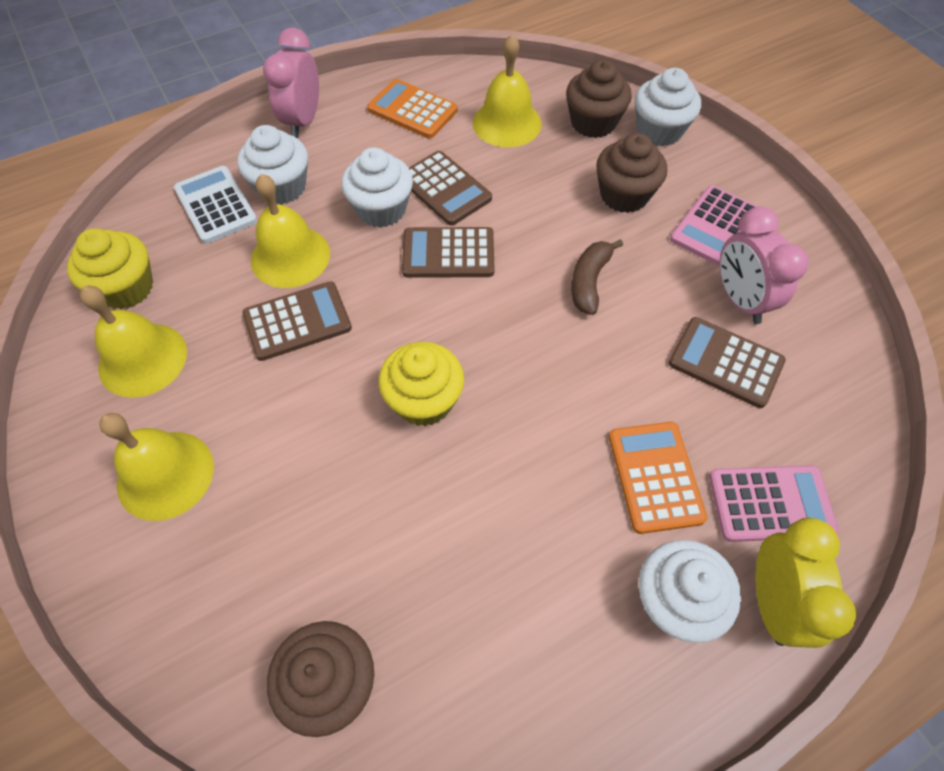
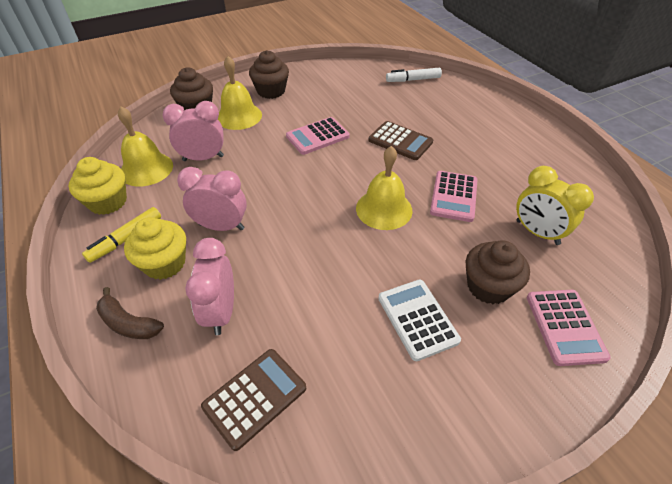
brown calculator: [243,281,352,361] [402,227,495,278] [409,151,492,226] [669,317,786,408] = 4 -> [201,349,306,451] [369,121,433,160] = 2
orange calculator: [367,79,458,139] [609,422,707,534] = 2 -> none = 0
pink calculator: [670,185,758,266] [709,465,839,542] = 2 -> [286,117,350,155] [430,171,478,222] [527,290,611,366] = 3
pink clock: [263,27,319,138] [720,207,809,324] = 2 -> [163,101,224,161] [177,167,247,231] [185,238,234,335] = 3
white cupcake: [237,125,308,205] [341,147,413,228] [635,68,701,146] [639,540,741,643] = 4 -> none = 0
white marker: none = 0 -> [386,68,442,82] = 1
yellow bell: [80,286,187,398] [99,413,214,521] [251,174,330,288] [473,34,542,147] = 4 -> [118,106,173,187] [218,56,262,130] [356,146,413,230] = 3
yellow marker: none = 0 -> [82,207,161,263] = 1

